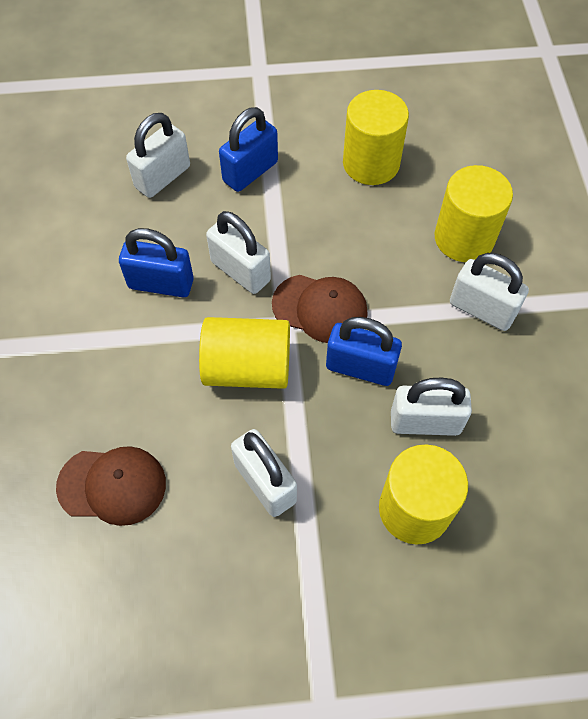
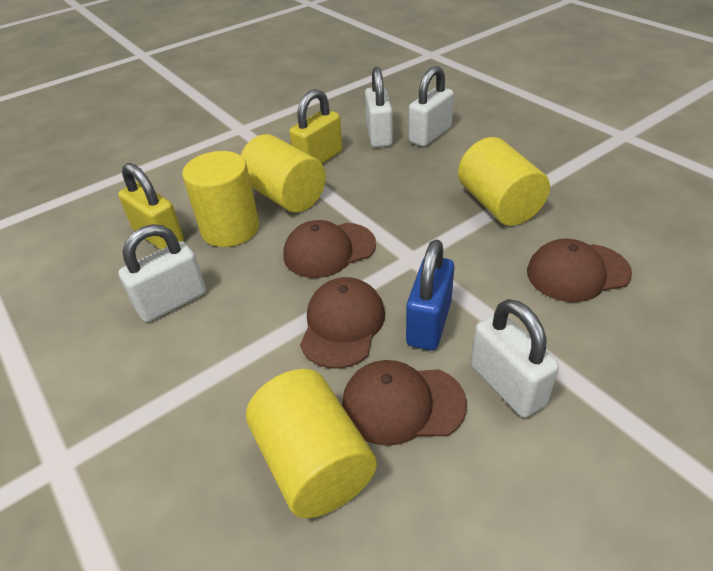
blue padlock: [119,228,194,297] [219,107,278,192] [326,317,402,386] = 3 -> [406,239,454,350] = 1
brown cap: [56,446,166,526] [272,275,368,343] = 2 -> [283,220,376,278] [300,277,385,369] [342,360,467,446] [527,239,632,302] = 4
white padlock: [126,113,190,198] [206,211,271,294] [231,429,297,517] [391,377,472,436] [450,253,529,331] = 5 -> [119,224,206,322] [365,67,393,148] [408,66,454,147] [471,299,559,418] = 4
yellow padlock: none = 0 -> [118,163,184,250] [289,89,343,164] = 2

